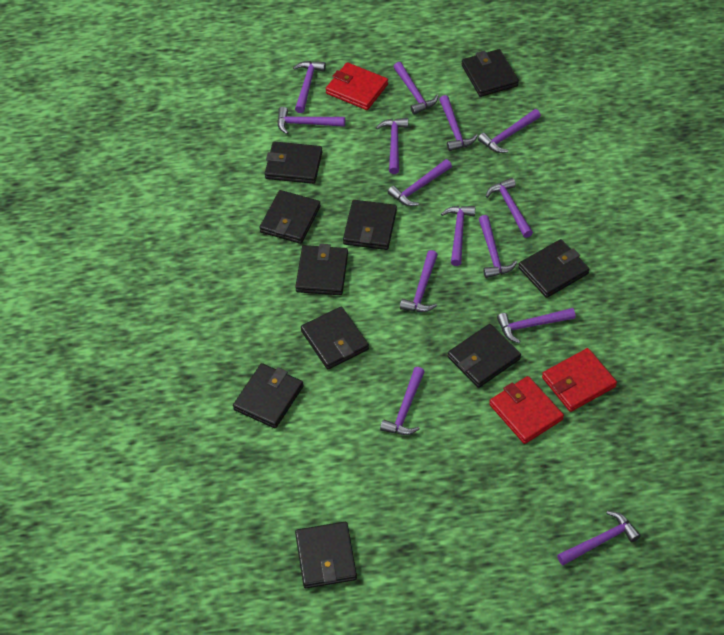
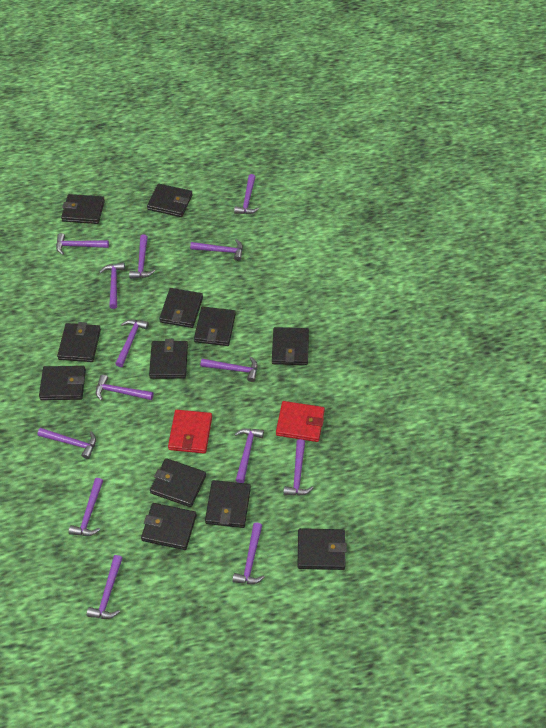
black wallet: [233,363,304,428] [259,190,321,244] [265,141,322,184] [295,244,348,295] [295,522,357,588] [301,307,369,369] [343,200,397,250] [448,324,521,388] [462,49,519,97] [518,239,589,298] = 10 -> [39,366,86,400] [57,322,101,362] [61,194,105,224] [141,503,197,550] [147,184,193,217] [149,339,188,379] [150,458,206,507] [159,288,203,328] [194,307,236,346] [205,480,251,528] [272,327,309,365] [298,528,347,570] = 12
red wallet: [326,62,388,110] [489,376,564,444] [542,348,617,412] = 3 -> [168,410,212,454] [276,401,325,442] = 2

